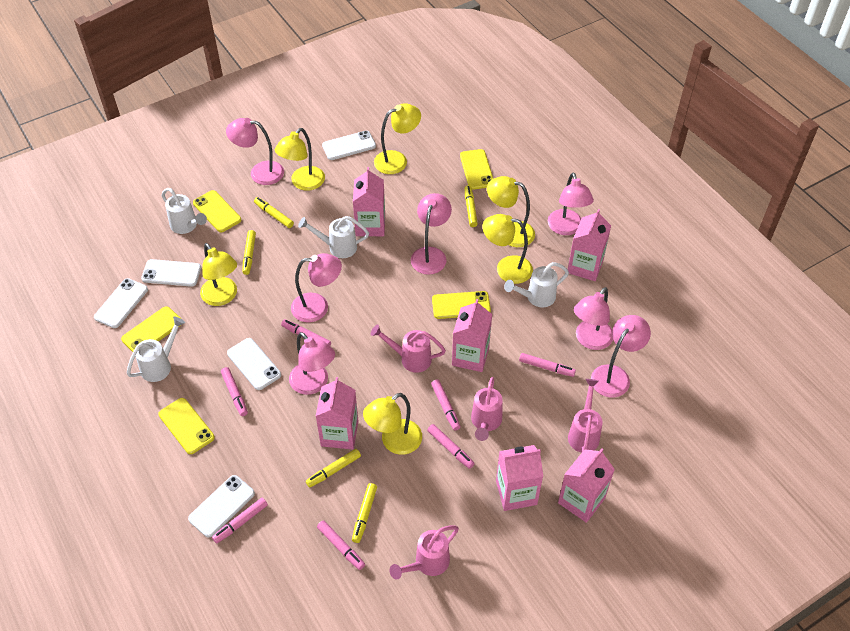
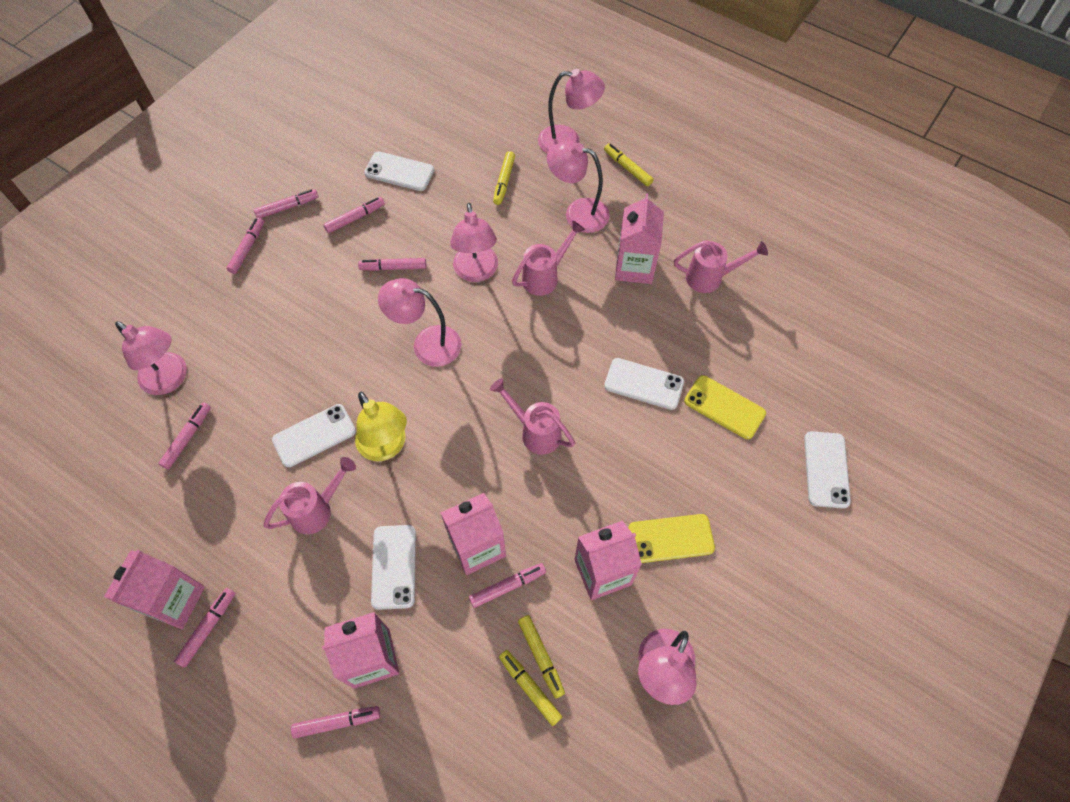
pink carton: [316,377,359,450] [353,167,385,236] [452,299,492,372] [496,445,543,511] [558,448,615,523] [568,209,611,281] = 6 -> [104,550,205,629] [322,612,399,689] [441,493,506,575] [575,521,642,600] [615,194,664,284] = 5
pink lamp: [226,118,284,185] [289,332,335,395] [291,253,342,322] [411,193,452,275] [548,173,594,235] [574,287,613,350] [591,315,651,397] = 7 -> [115,321,187,395] [378,278,462,367] [450,203,498,282] [538,69,605,153] [547,141,610,233] [638,629,697,705] = 6
pink marker: [212,498,268,543] [221,367,248,416] [281,319,331,346] [317,520,365,570] [427,424,475,469] [431,379,461,431] [519,353,576,377] = 7 -> [158,402,211,470] [174,588,235,668] [226,217,264,274] [254,189,319,218] [291,706,380,739] [324,197,385,233] [358,258,426,271] [469,563,546,608] = 8
white watering can: [127,317,185,382] [162,188,207,234] [298,216,369,258] [504,262,569,308] = 4 -> none = 0
yellow lamp: [200,243,237,306] [275,128,325,191] [363,393,422,455] [374,103,421,174] [482,214,533,284] [487,176,535,247] = 6 -> [355,391,407,461] = 1
yellow marker: [242,230,256,275] [254,197,294,228] [306,449,361,488] [352,483,377,543] [465,185,478,227] = 5 -> [493,151,515,205] [499,650,562,726] [518,615,565,698] [604,143,653,186] = 4
yellow phone: [121,306,181,352] [158,398,215,454] [193,190,241,232] [432,291,491,319] [460,149,493,190] = 5 -> [628,514,715,563] [684,375,766,439] = 2

